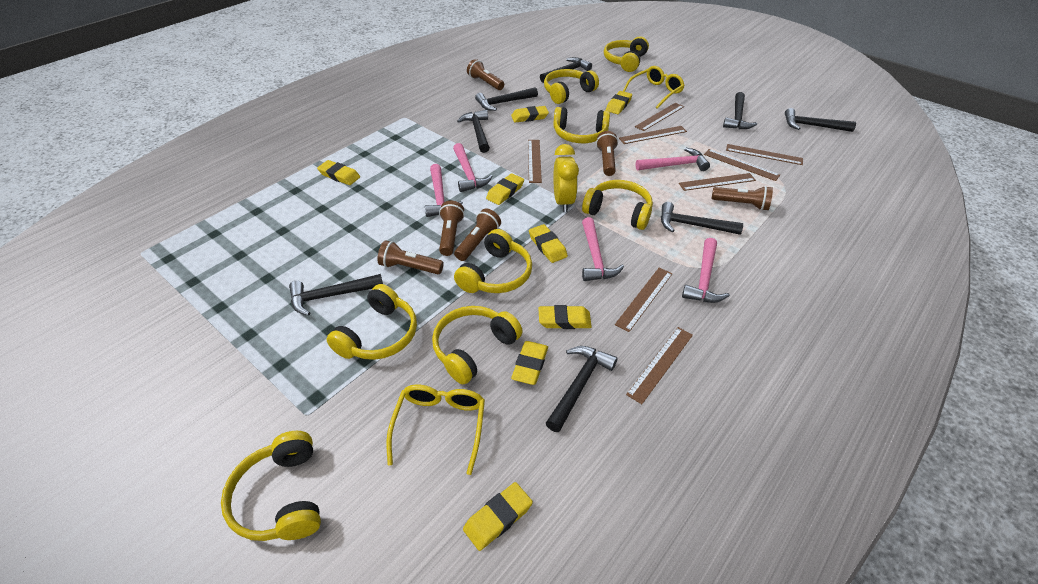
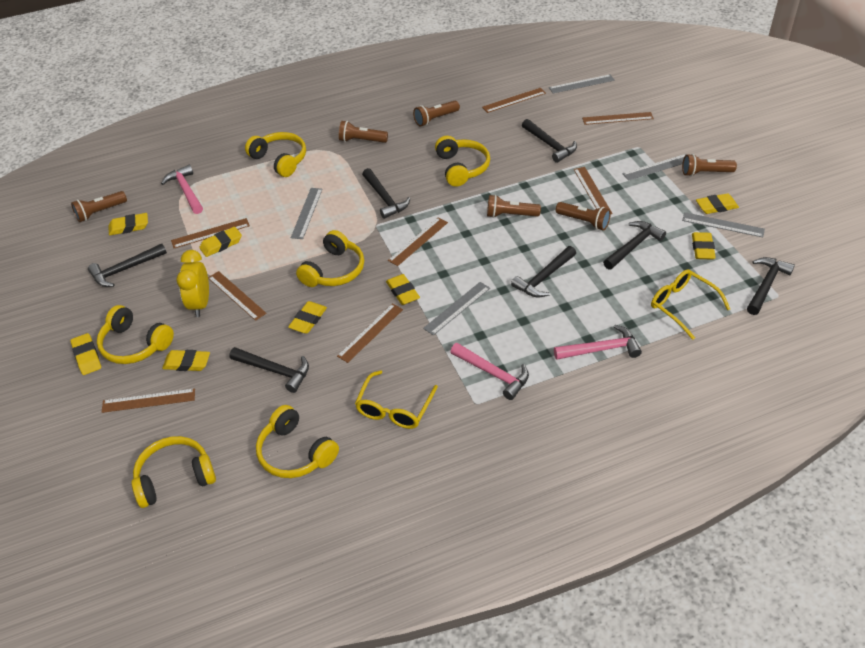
black hammer: [289,274,383,316] [457,110,490,153] [475,87,538,111] [540,57,592,83] [546,346,618,432] [661,202,743,235] [723,92,757,129] [785,108,856,132] = 8 -> [88,243,167,287] [229,347,309,393] [362,168,410,219] [511,246,576,298] [522,119,577,163] [603,221,666,270] [747,257,795,315] = 7
grey ruler: none = 0 -> [291,188,323,239] [423,282,490,335] [549,74,615,94] [622,154,687,181] [682,212,765,237] = 5
pink hammer: [425,164,463,217] [453,143,493,192] [582,217,624,281] [636,148,710,171] [682,238,730,303] = 5 -> [161,165,203,214] [450,343,529,400] [554,325,642,360] = 3
yellow headphones: [221,431,321,541] [326,284,417,360] [432,306,523,384] [454,229,532,293] [544,69,599,104] [553,107,610,143] [582,180,653,230] [604,36,649,72] = 8 -> [97,305,174,364] [131,436,216,508] [245,132,306,177] [256,405,339,478] [296,230,364,287] [435,136,490,187] = 6

